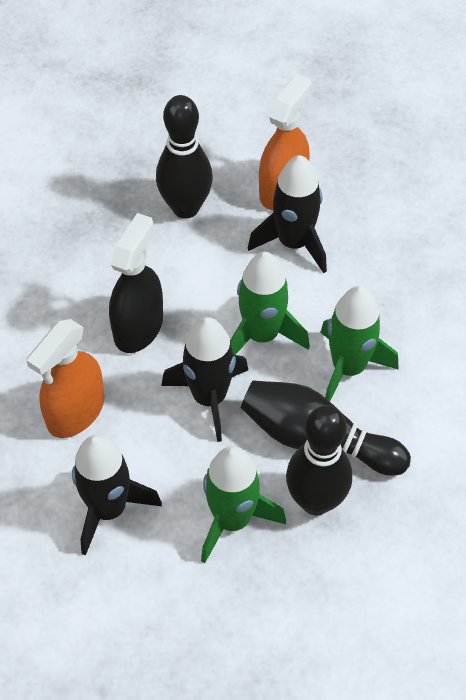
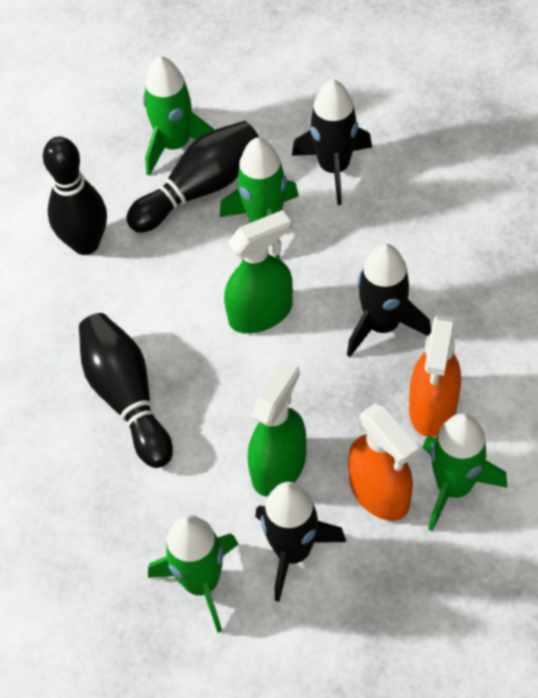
black spray bottle: [109,213,163,353] = 1 -> none = 0
green rocket: [201,446,286,563] [230,252,310,355] [320,286,399,401] = 3 -> [143,56,215,176] [148,515,238,633] [219,137,299,260] [422,413,507,531] = 4
green spray bottle: none = 0 -> [224,210,293,334] [248,359,306,497] = 2

